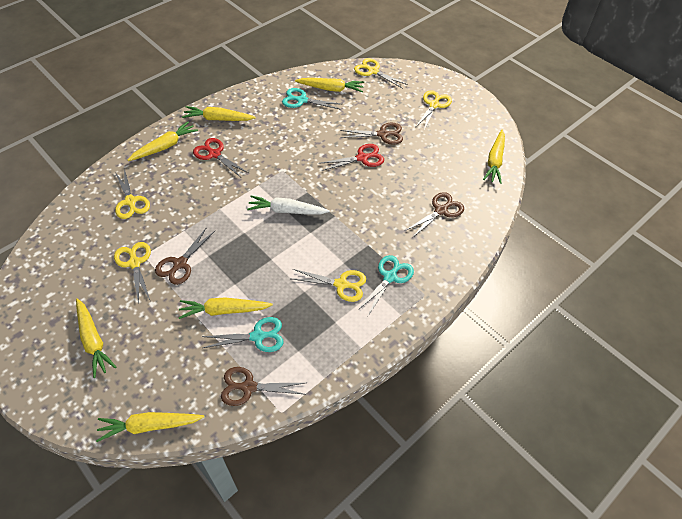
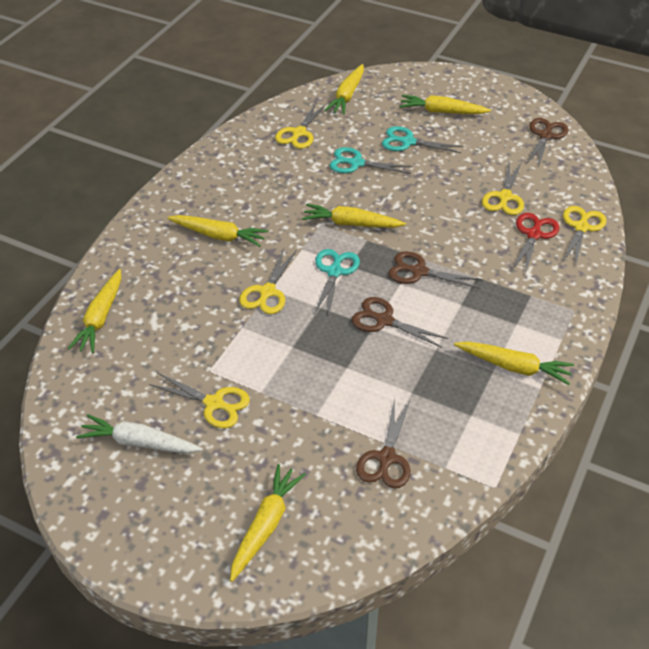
red scissors: [193,138,248,177] [321,144,384,171] = 2 -> [512,213,560,274] = 1

